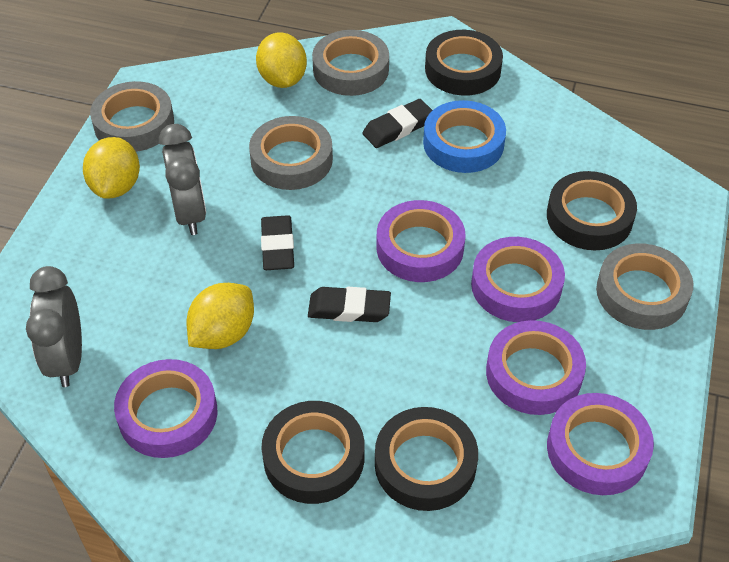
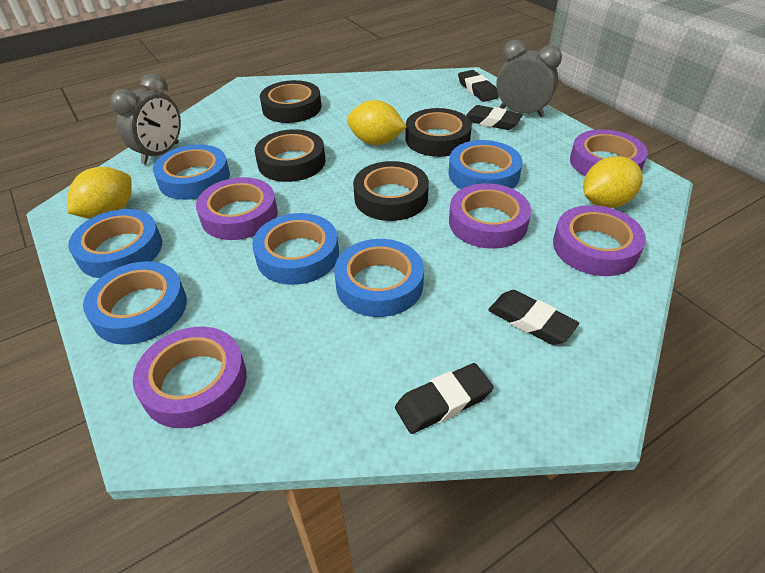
black eraser: [261,215,294,270] [308,287,391,322] [362,99,433,148] = 3 -> [395,363,494,434] [458,70,499,102] [466,105,523,130] [488,290,579,345] = 4
blue tape: [423,100,506,173] = 1 -> [68,209,162,278] [83,261,187,345] [153,144,230,200] [252,213,339,285] [334,239,424,317] [448,140,522,189] = 6
grey tape: [90,81,174,152] [249,116,333,190] [312,30,389,96] [596,243,693,330] = 4 -> none = 0

